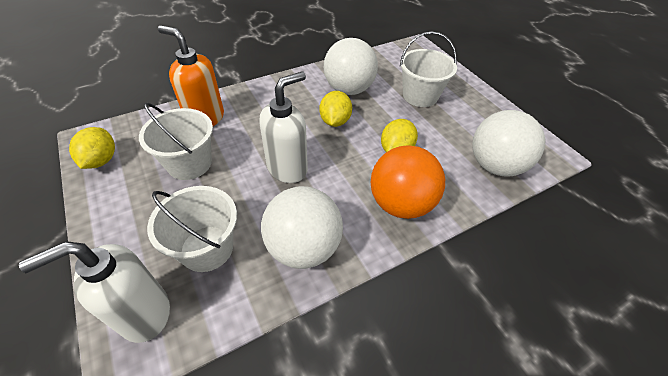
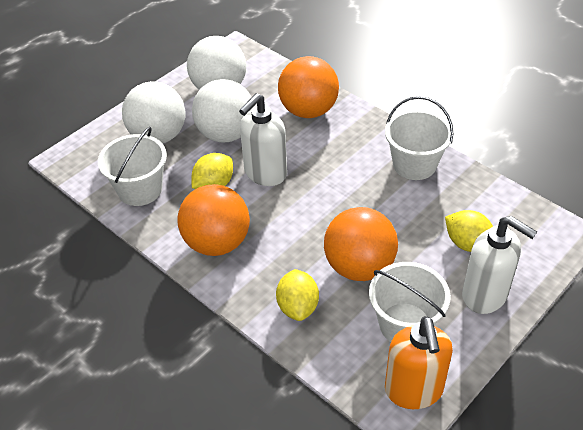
orange ball: [371,145,445,219] = 1 -> [177,184,250,256] [278,56,339,118] [324,207,398,281] = 3

